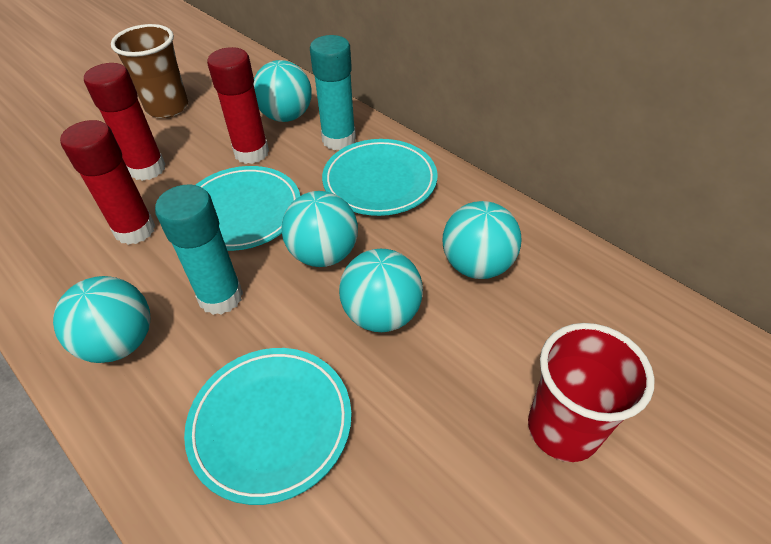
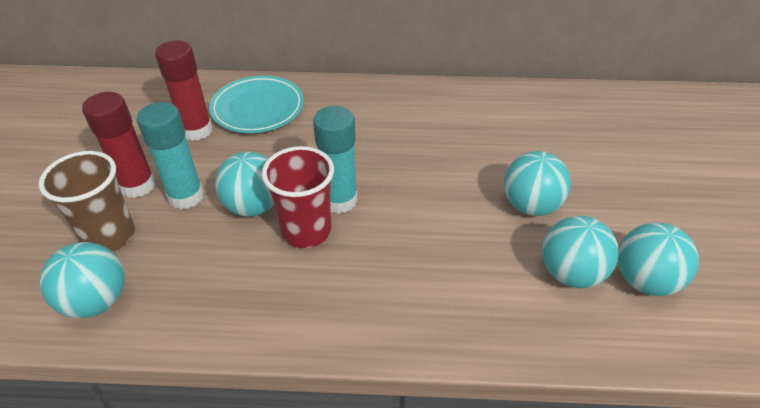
red glue stick: [60,120,155,245] [84,63,166,181] [207,47,269,164] = 3 -> [82,92,156,198] [155,41,213,141] = 2
turquoise plate: [184,348,352,505] [196,166,300,251] [322,139,438,216] = 3 -> [209,76,304,133] = 1

